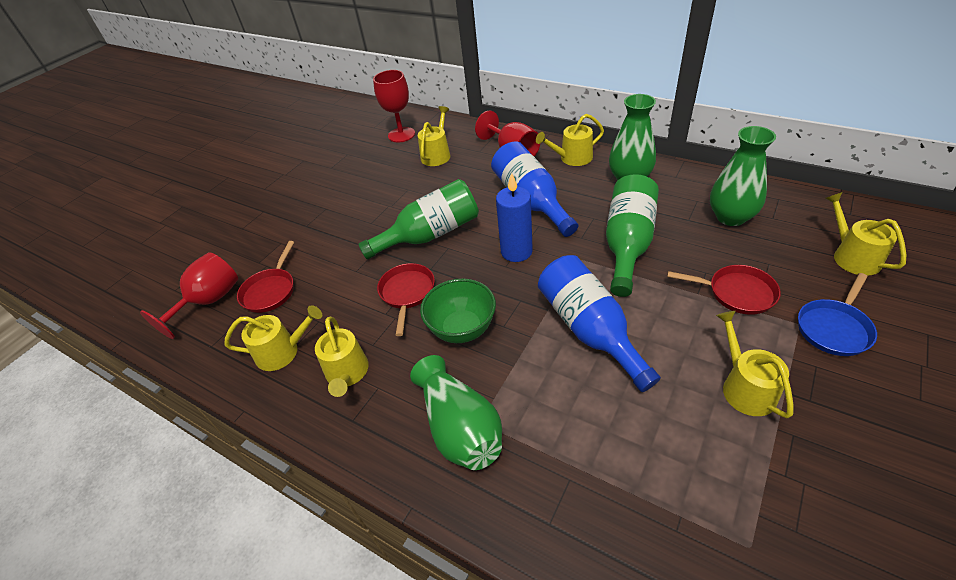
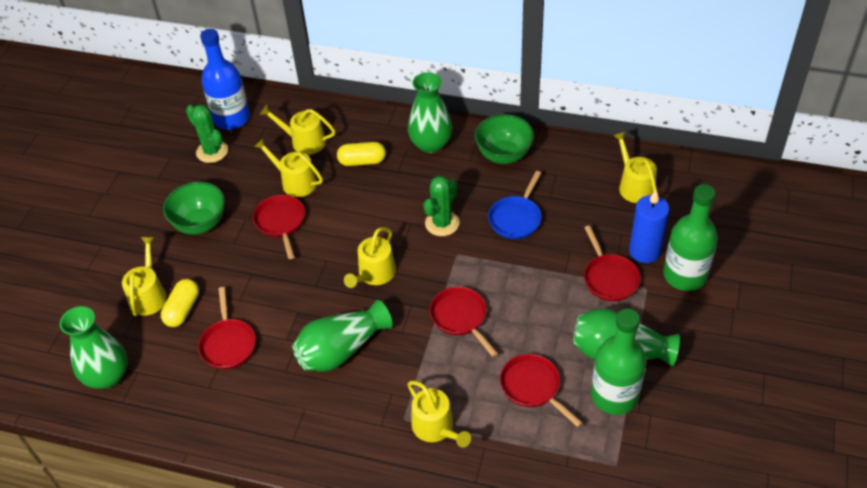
blue bottle: [491,141,578,237] [538,255,661,392] = 2 -> [200,29,250,130] = 1
green bowl: [420,278,496,343] = 1 -> [163,182,225,235] [474,114,534,164] = 2
green cactus: none = 0 -> [186,104,228,163] [423,176,460,236] = 2
green vase: [410,355,502,470] [609,94,656,180] [710,126,776,226] = 3 -> [60,306,128,389] [292,300,393,372] [408,72,453,153] [573,308,680,366] = 4
red goblet: [140,252,238,339] [373,70,415,143] [475,111,540,157] = 3 -> none = 0
red pan: [237,241,294,313] [377,263,435,336] [667,265,781,315] = 3 -> [198,287,256,369] [253,195,305,259] [430,287,498,357] [500,354,583,427] [584,225,640,301] = 5
yellow capsule: none = 0 -> [161,279,199,327] [337,142,386,166] = 2

